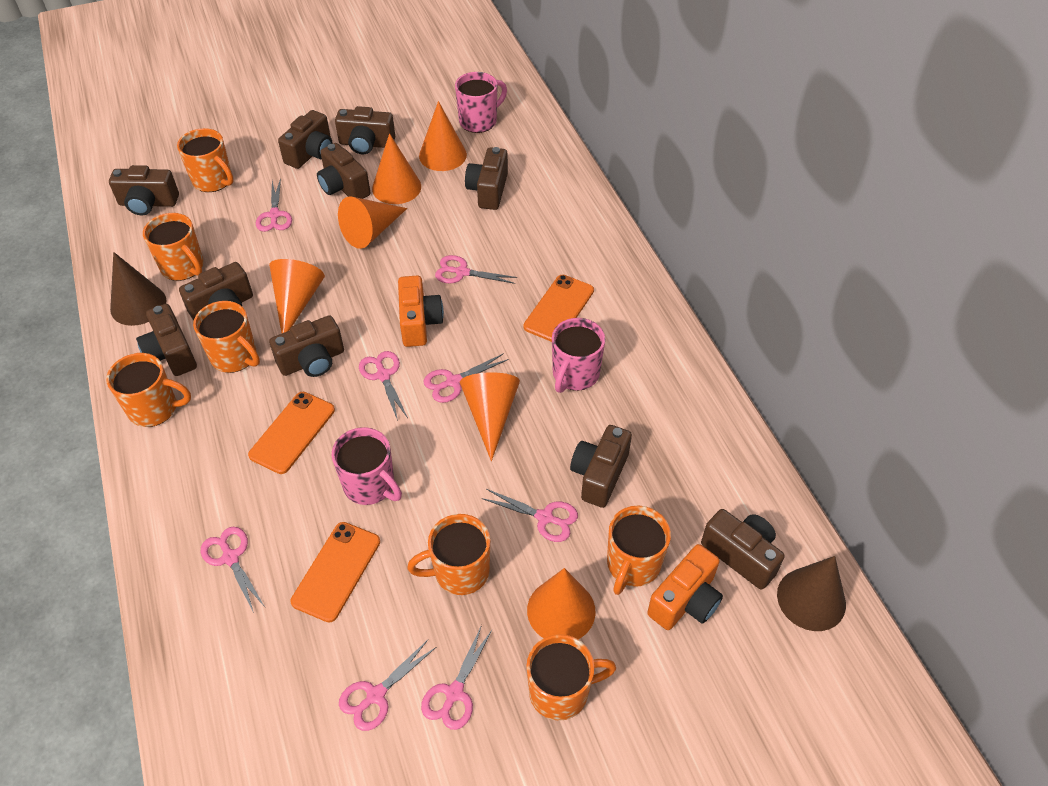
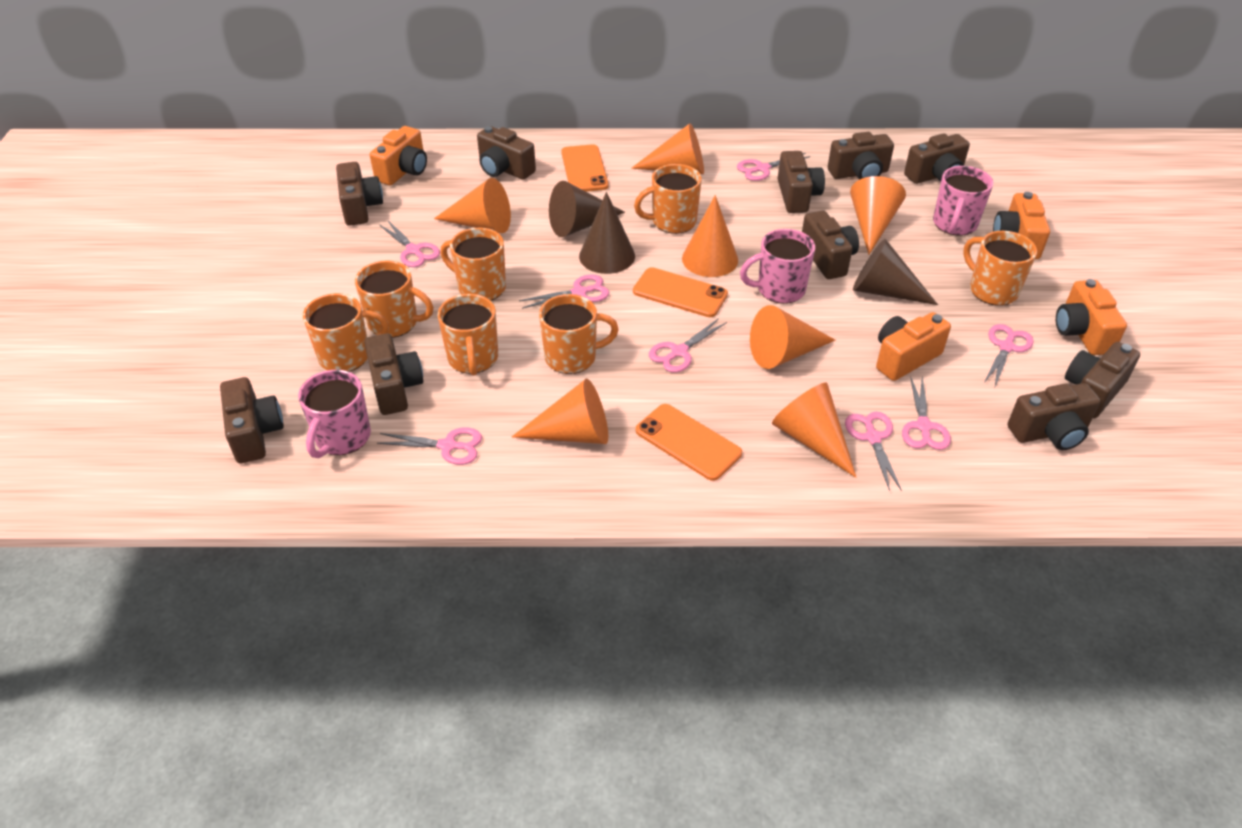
brown cone: [110,252,166,326] [777,556,846,631] = 2 -> [549,181,625,237] [579,192,635,274] [853,239,938,305] = 3
orange camera: [398,275,444,347] [647,544,723,630] = 2 -> [370,126,427,185] [876,312,951,381] [993,192,1050,259] [1056,279,1127,355] = 4
orange cone: [269,259,325,334] [338,196,407,249] [372,133,421,204] [419,101,467,171] [460,372,520,461] [527,568,595,639] = 6 -> [434,178,511,233] [512,379,608,444] [631,123,704,174] [682,195,738,277] [750,305,835,369] [772,383,857,478] [850,176,906,255] = 7

